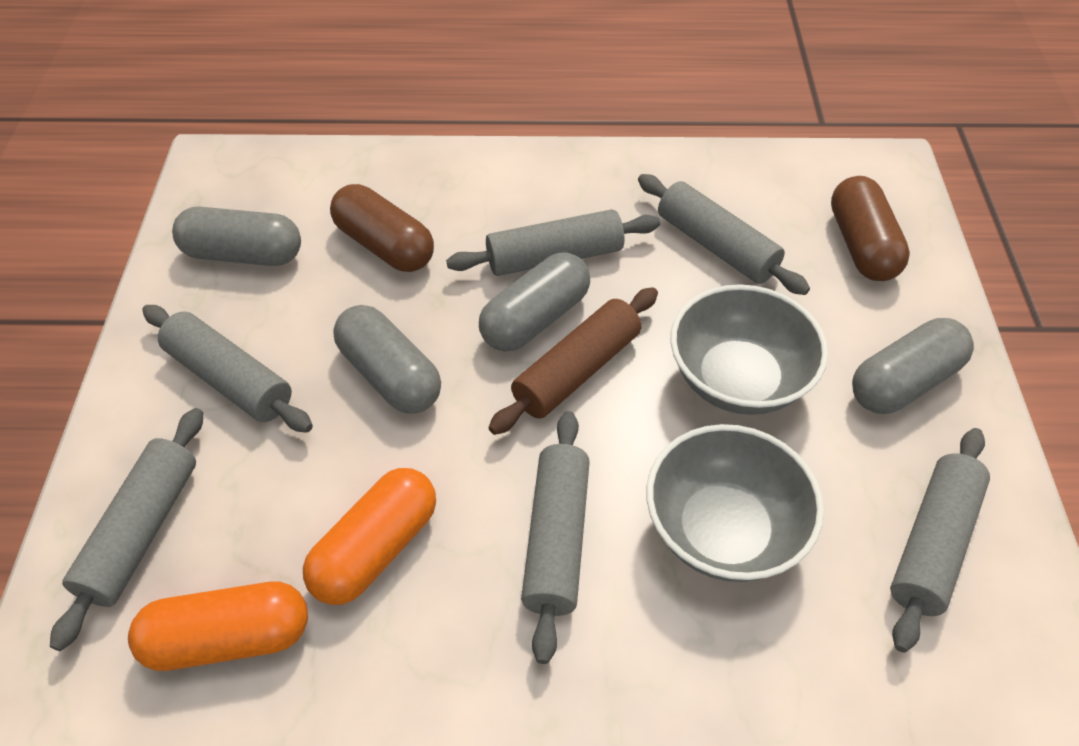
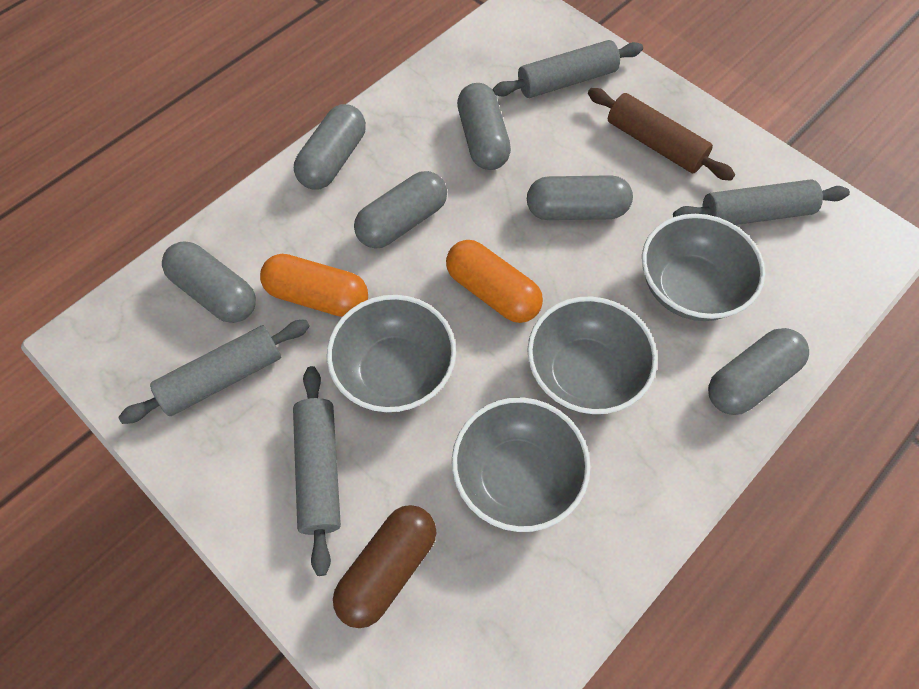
brown capsule: [330,184,434,272] [831,176,910,281] = 2 -> [333,505,437,628] = 1
grey bowl: [647,424,824,582] [670,284,828,415] = 2 -> [327,295,456,412] [452,397,591,532] [527,297,658,414] [642,214,765,321] = 4
grey capsule: [172,207,301,266] [333,305,441,414] [479,252,590,352] [852,318,974,414] = 4 -> [162,241,256,323] [294,104,366,189] [354,171,447,249] [457,83,511,170] [527,175,633,220] [708,328,809,415] = 6
grey rolling pin: [50,408,203,651] [142,305,313,433] [446,209,660,276] [521,411,590,664] [638,174,810,295] [890,428,990,653] = 6 -> [118,320,310,424] [293,366,341,576] [493,40,643,98] [673,179,850,225] = 4

